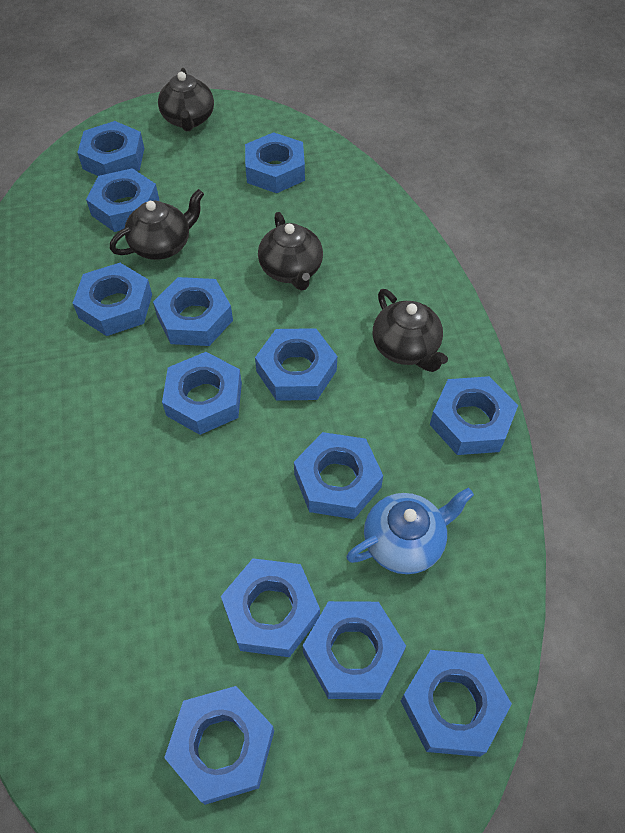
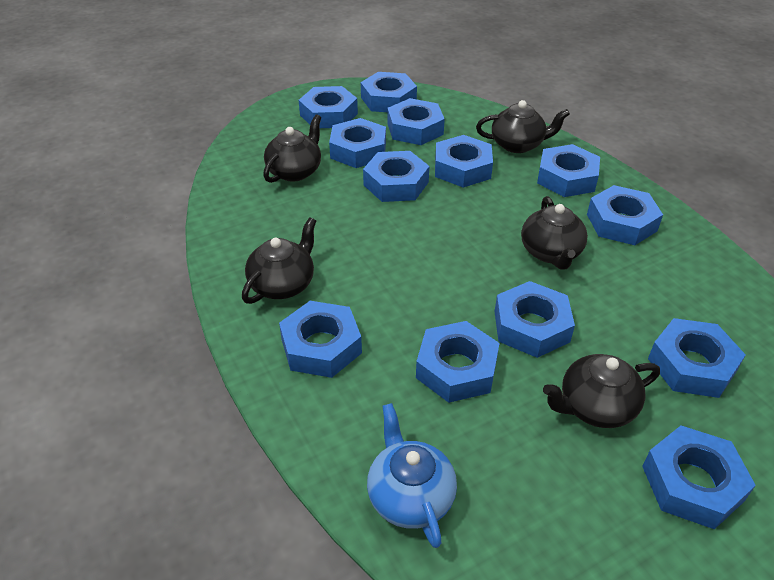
black teapot: [110,189,204,260] [158,68,214,131] [258,212,323,290] [373,289,448,372] = 4 -> [242,217,316,304] [263,114,321,183] [476,100,570,153] [521,196,588,270] [543,354,660,428] = 5

